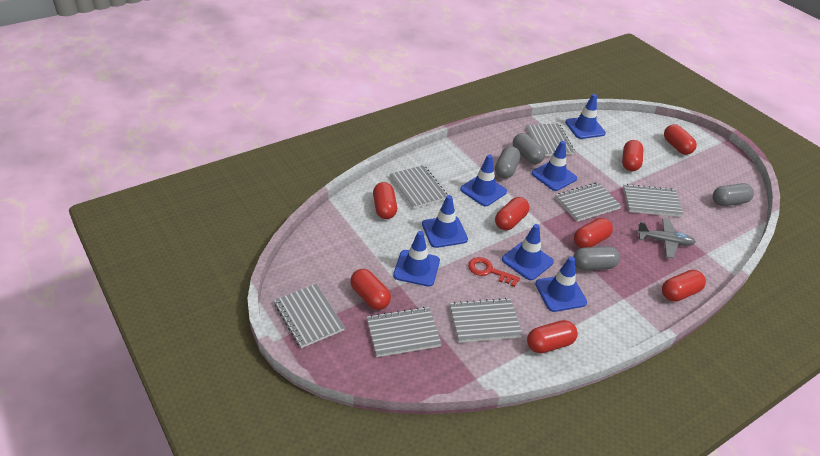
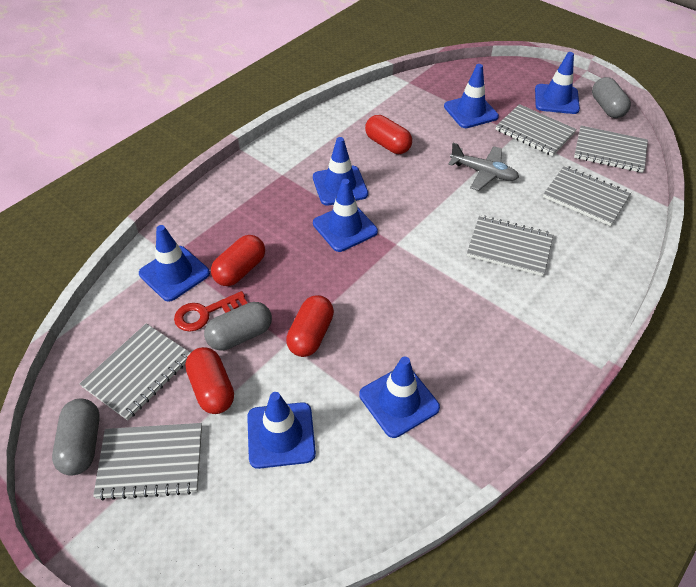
grey capsule: [495,146,521,179] [513,133,545,164] [573,246,620,271] [713,183,754,206] = 4 -> [52,399,100,476] [204,302,272,351] [592,77,631,118] = 3
grey notebook: [274,284,345,348] [367,307,442,357] [390,165,448,209] [450,298,523,343] [526,123,575,156] [555,183,621,222] [623,184,683,217] = 7 -> [80,323,191,420] [93,423,202,500] [467,215,554,276] [496,104,577,156] [543,165,631,226] [574,126,648,173] = 6
red capsule: [350,269,391,310] [373,182,397,219] [495,197,529,230] [527,320,578,353] [574,218,613,248] [622,140,643,171] [662,270,706,302] [664,124,697,155] = 8 -> [185,347,234,414] [211,235,265,286] [286,295,334,357] [365,115,412,154] = 4

